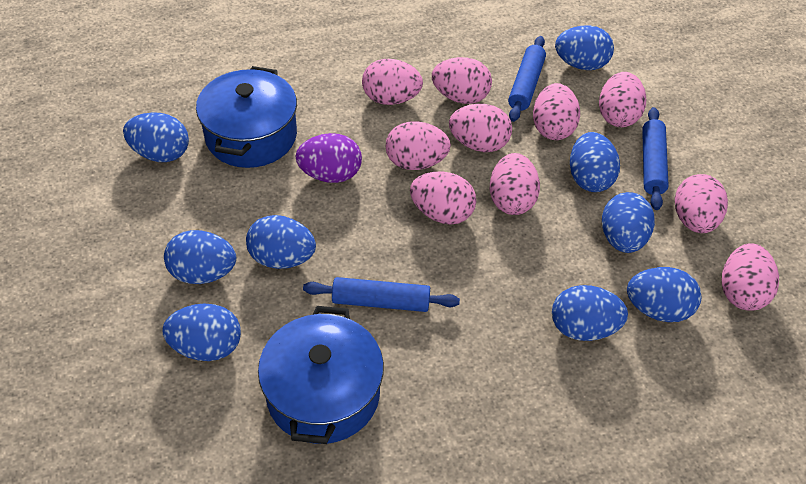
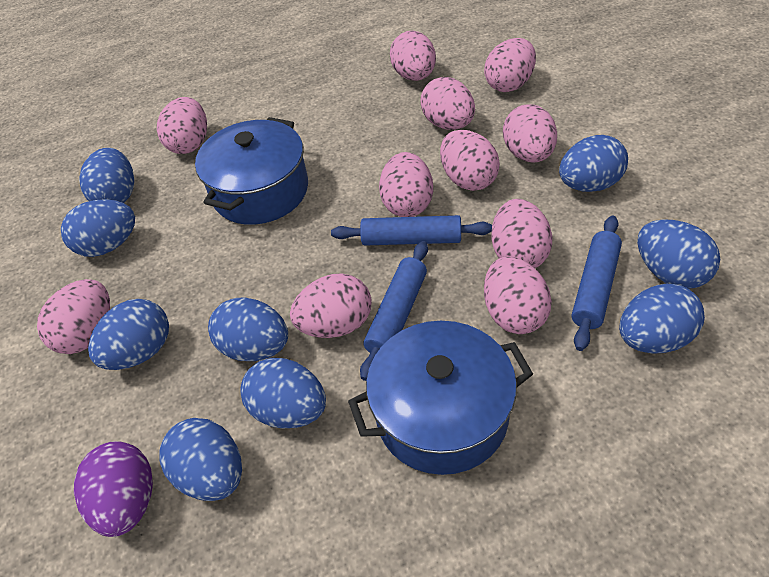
pink egg: [362,59,423,105] [386,121,451,170] [410,172,476,225] [432,57,492,104] [449,104,512,152] [490,153,540,215] [533,83,580,140] [599,72,646,127] [675,174,728,233] [722,243,779,311] = 10 -> [37,279,110,354] [157,97,207,154] [290,273,372,338] [379,152,433,217] [390,31,436,81] [420,77,475,130] [440,130,500,191] [484,38,536,92] [484,256,552,334] [491,199,552,268] [503,104,557,163] = 11

